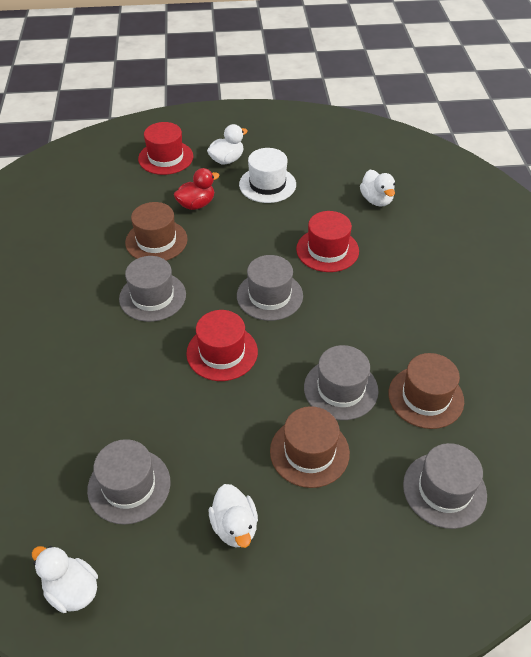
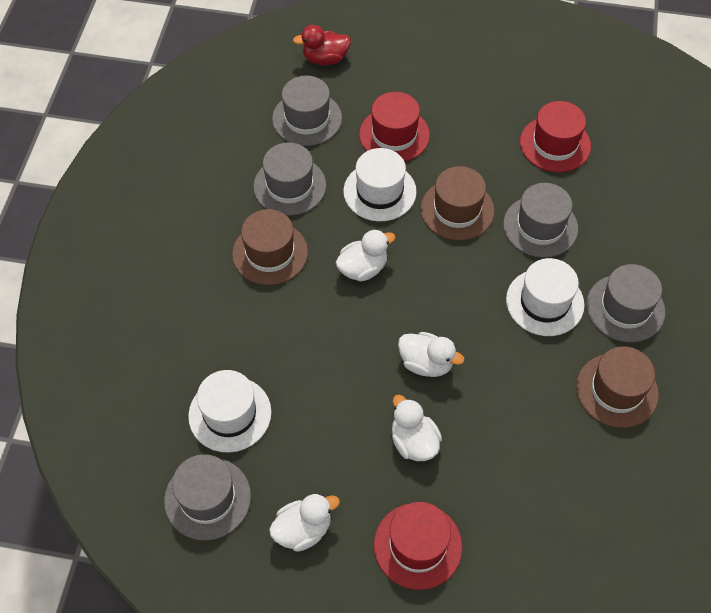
white hat: [239,148,296,203] = 1 -> [188,370,271,453] [343,148,417,221] [506,258,584,336] = 3

